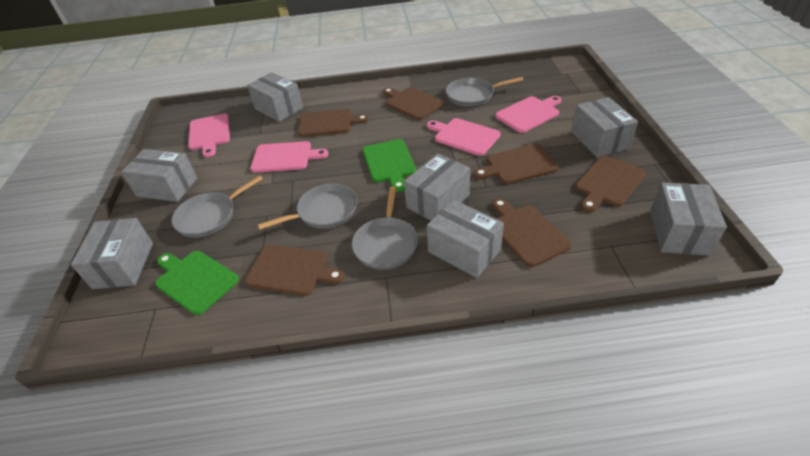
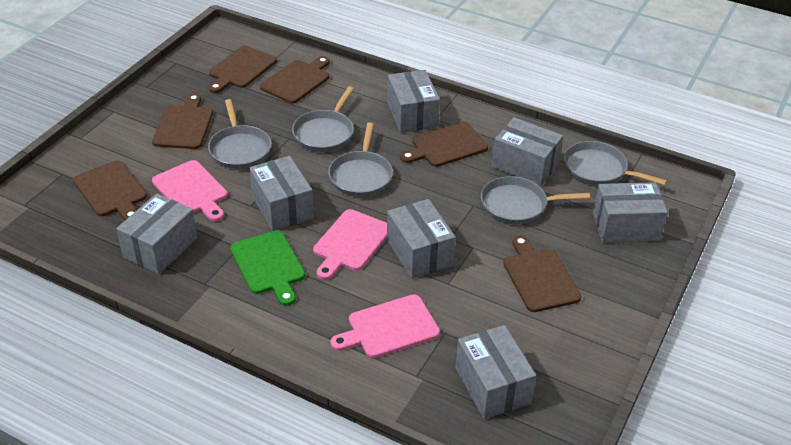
green cutting board: [155,251,239,315] [363,139,416,192] = 2 -> [230,230,305,306] = 1
grey pan: [171,175,263,238] [258,183,357,230] [352,186,418,270] [446,77,523,107] = 4 -> [208,99,272,169] [292,86,354,152] [328,123,393,197] [481,176,590,224] [564,141,667,186] = 5
pink cutting board: [188,114,230,157] [250,141,328,173] [427,118,501,156] [495,96,562,133] = 4 -> [152,160,228,221] [313,209,387,280] [331,294,440,358] = 3

